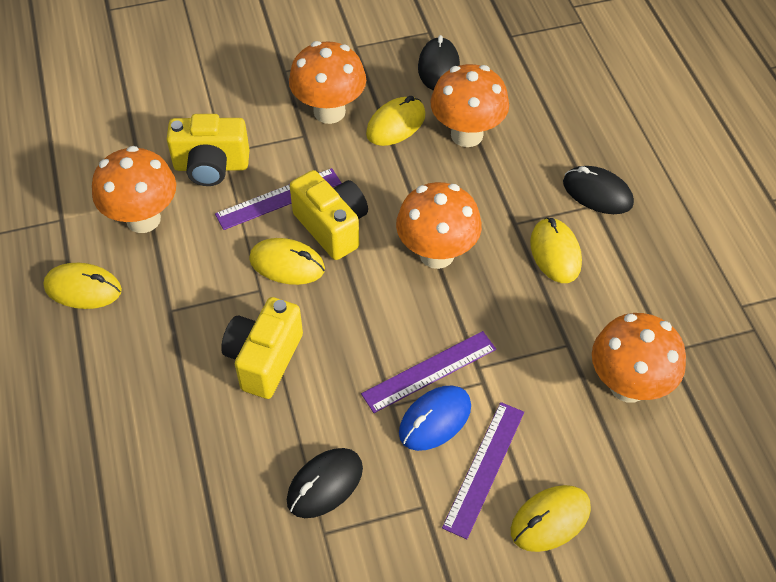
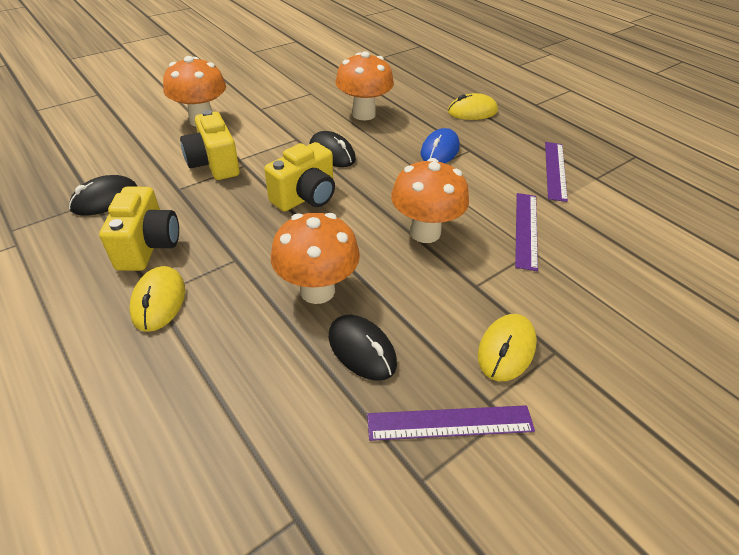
orange mushroom: [92,146,176,233] [289,41,366,124] [396,182,482,269] [431,64,509,147] [592,313,686,403] = 5 -> [163,56,226,127] [271,213,360,304] [335,51,394,120] [391,158,469,243] = 4
yellow mouse: [43,263,122,309] [249,238,325,285] [366,96,426,146] [511,485,591,552] [530,217,582,283] = 5 -> [129,266,185,332] [448,93,498,120] [478,314,537,381] = 3

